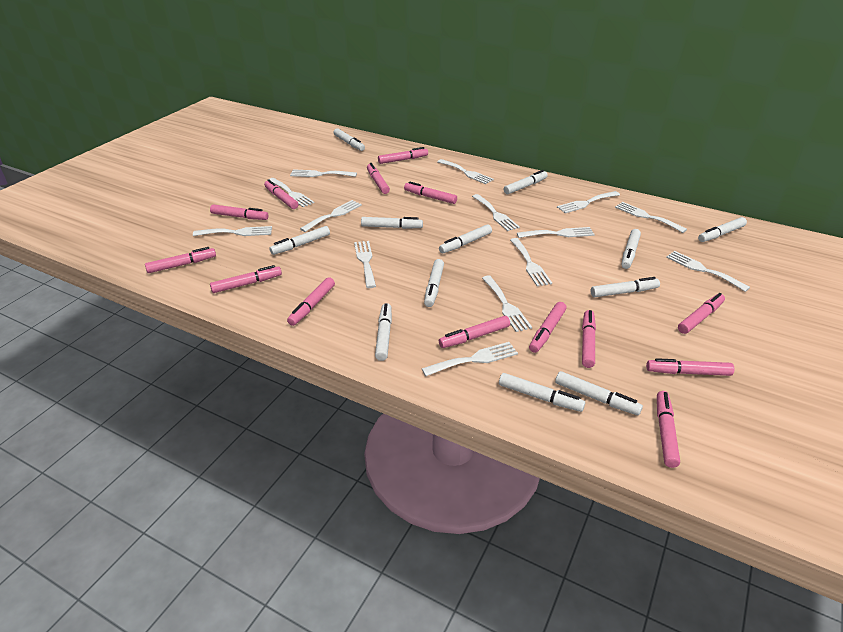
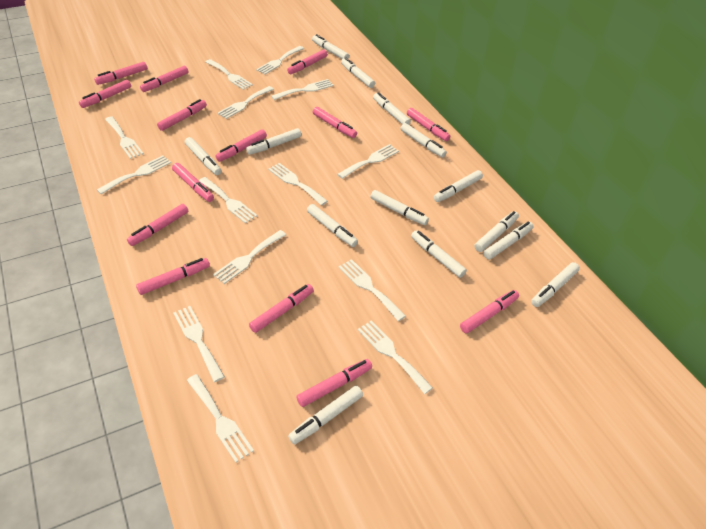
white marker: [269,226,330,255] [334,128,365,151] [361,217,423,229] [375,303,392,361] [424,259,444,307] [439,224,492,253] [499,373,585,412] [503,170,548,194] [555,371,643,415] [591,277,660,297] [621,229,641,269] [698,217,747,242] = 12 -> [185,137,221,175] [246,128,301,155] [288,386,363,445] [307,204,358,247] [312,34,349,59] [341,58,375,88] [370,190,429,225] [373,92,411,125] [400,123,447,157] [411,230,467,278] [434,170,483,202] [474,211,519,252] [483,222,534,260] [531,262,580,307] = 14

